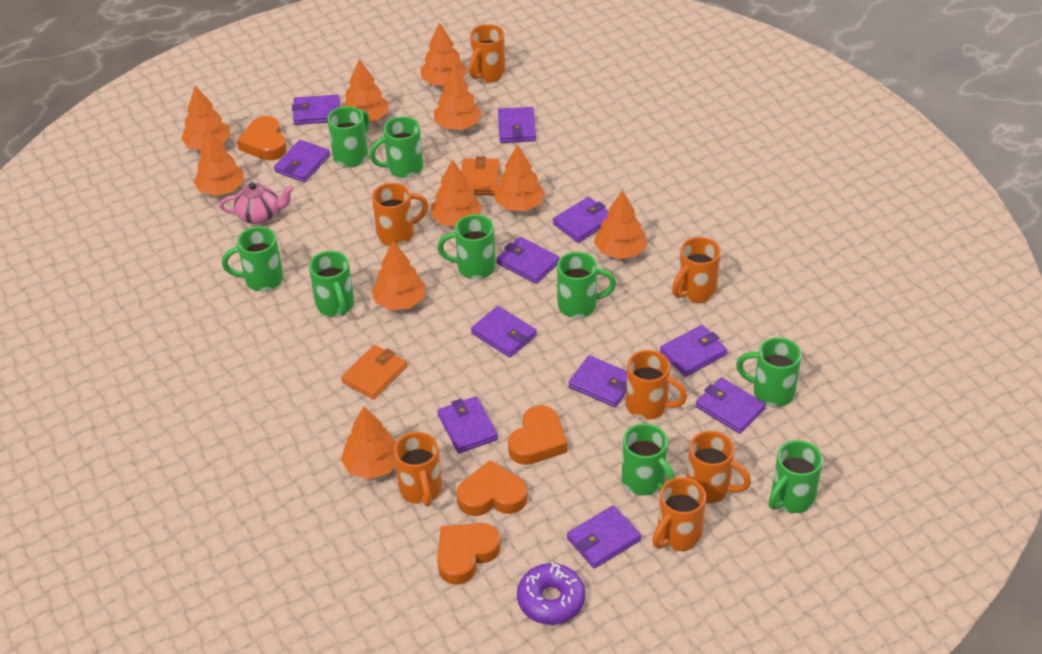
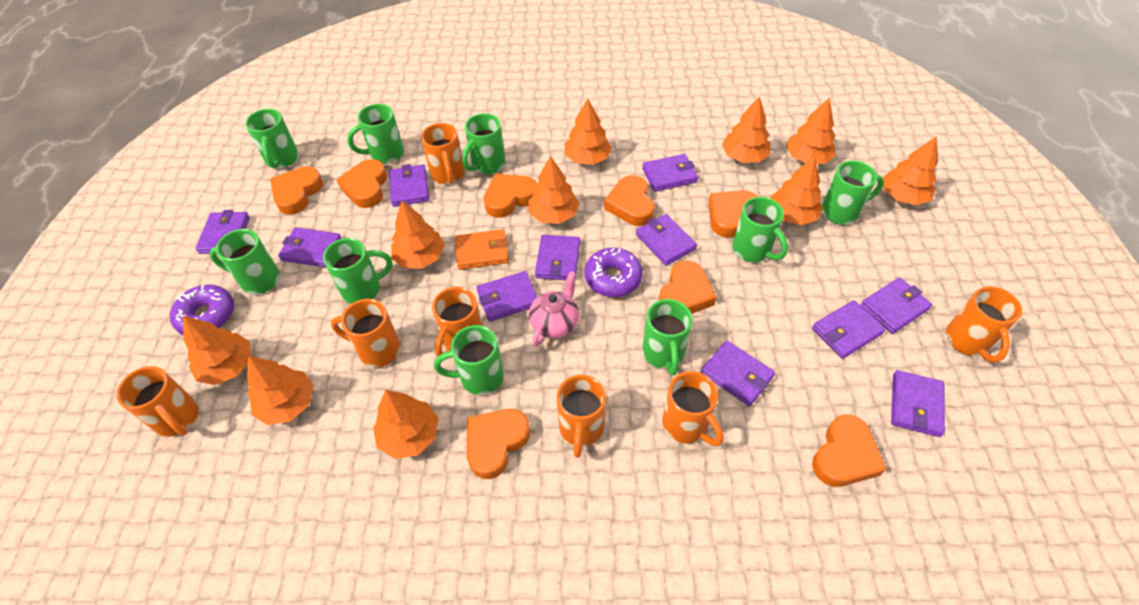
orange heart: [237,116,287,161] [437,523,501,585] [457,460,527,516] [508,405,567,465] = 4 -> [270,166,323,215] [336,159,387,208] [467,409,530,479] [484,173,537,218] [604,175,654,226] [659,260,717,314] [708,190,758,238] [812,414,887,487] = 8
orange wallet: [341,345,407,400] [461,156,500,195] = 2 -> [455,229,509,270] = 1
purple donut: [517,562,585,625] = 1 -> [170,284,234,335] [585,248,643,297] = 2

